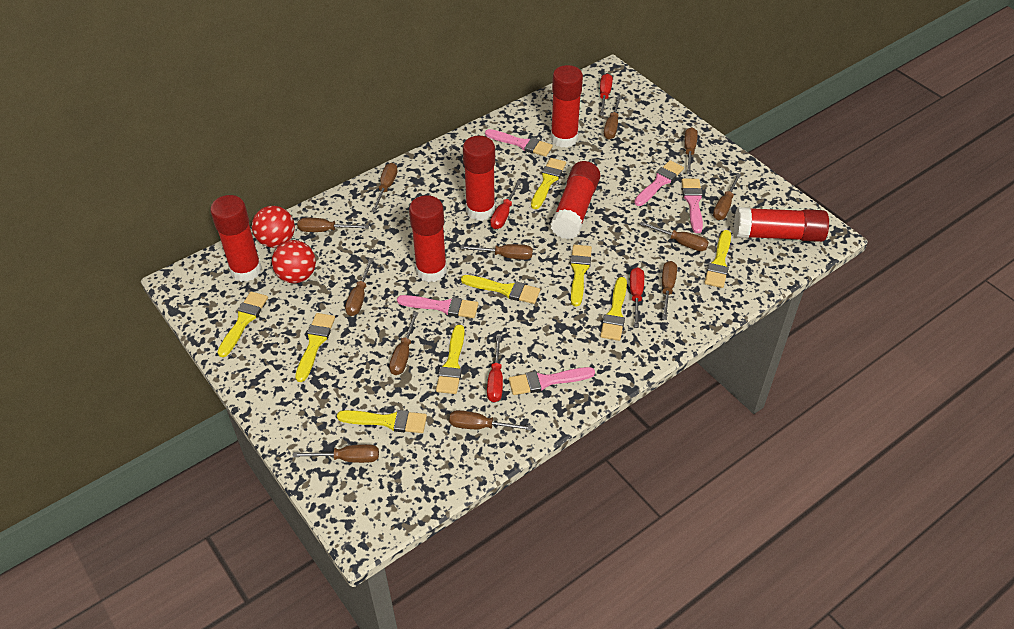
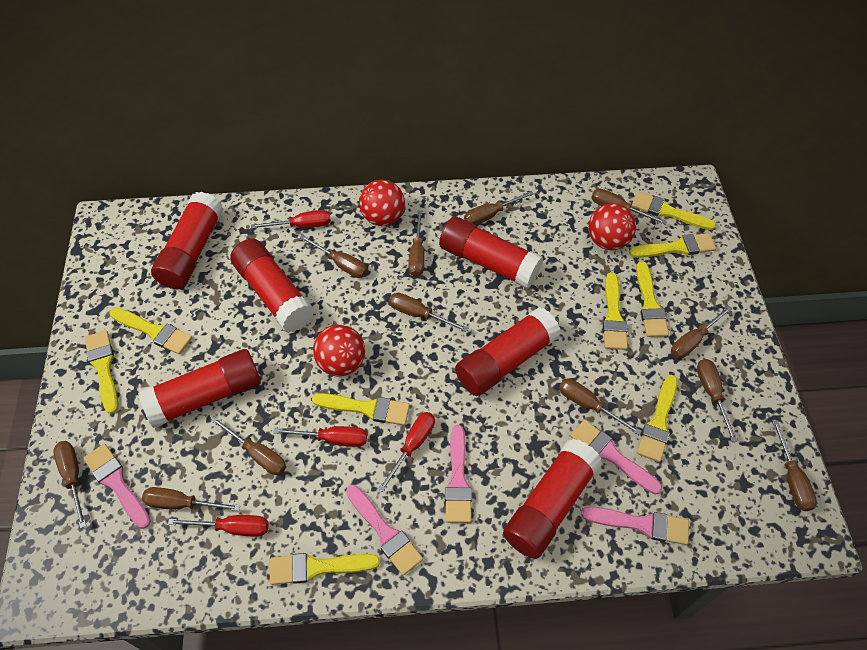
red ball: [252,206,295,248] [272,240,316,283] = 2 -> [313,325,365,377] [359,180,405,226] [588,203,636,250] = 3

